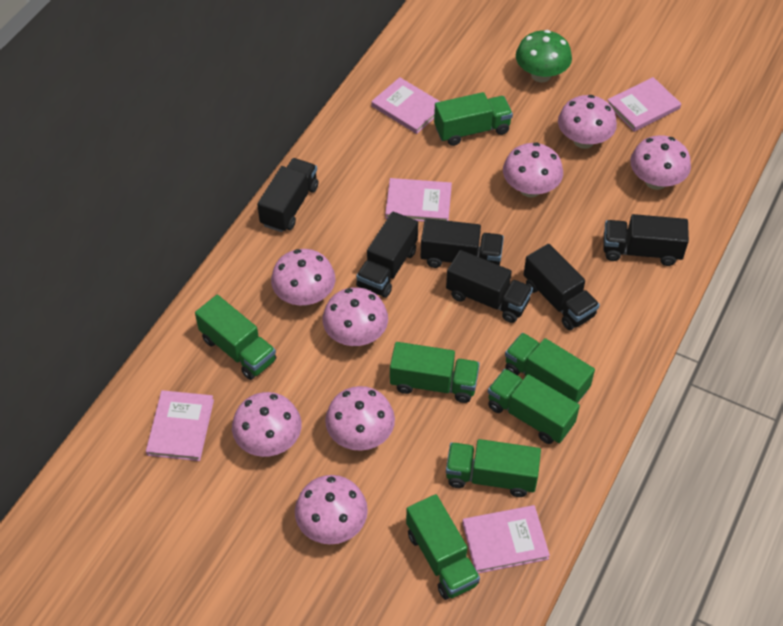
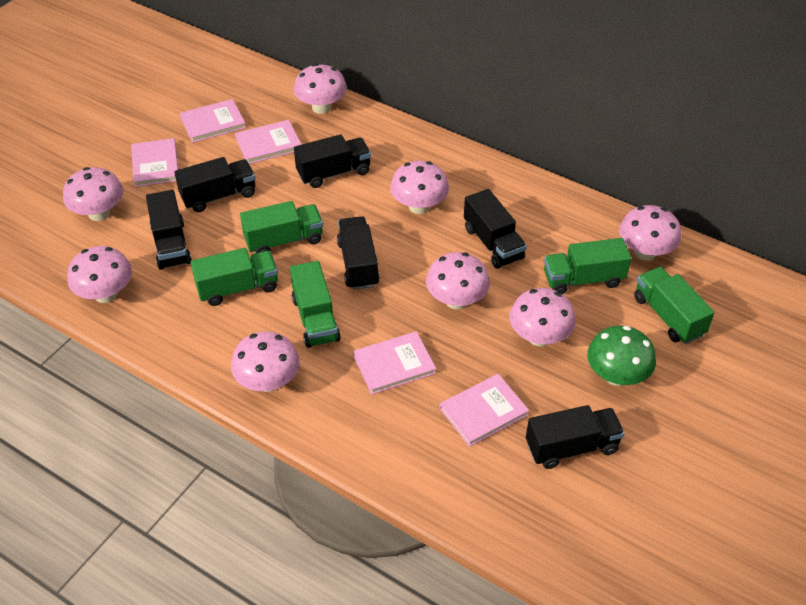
green truck: [195,295,276,380] [390,342,480,403] [406,494,480,600] [434,92,513,146] [446,439,541,497] [488,369,580,444] [505,333,595,403] = 7 -> [191,248,278,306] [240,201,323,253] [290,261,341,348] [544,238,631,294] [634,267,715,344] = 5

